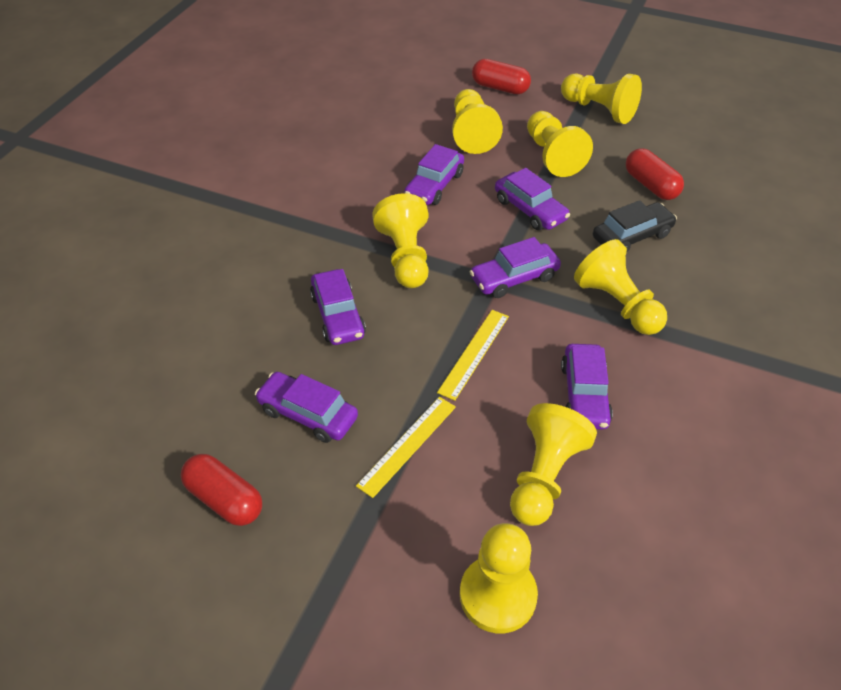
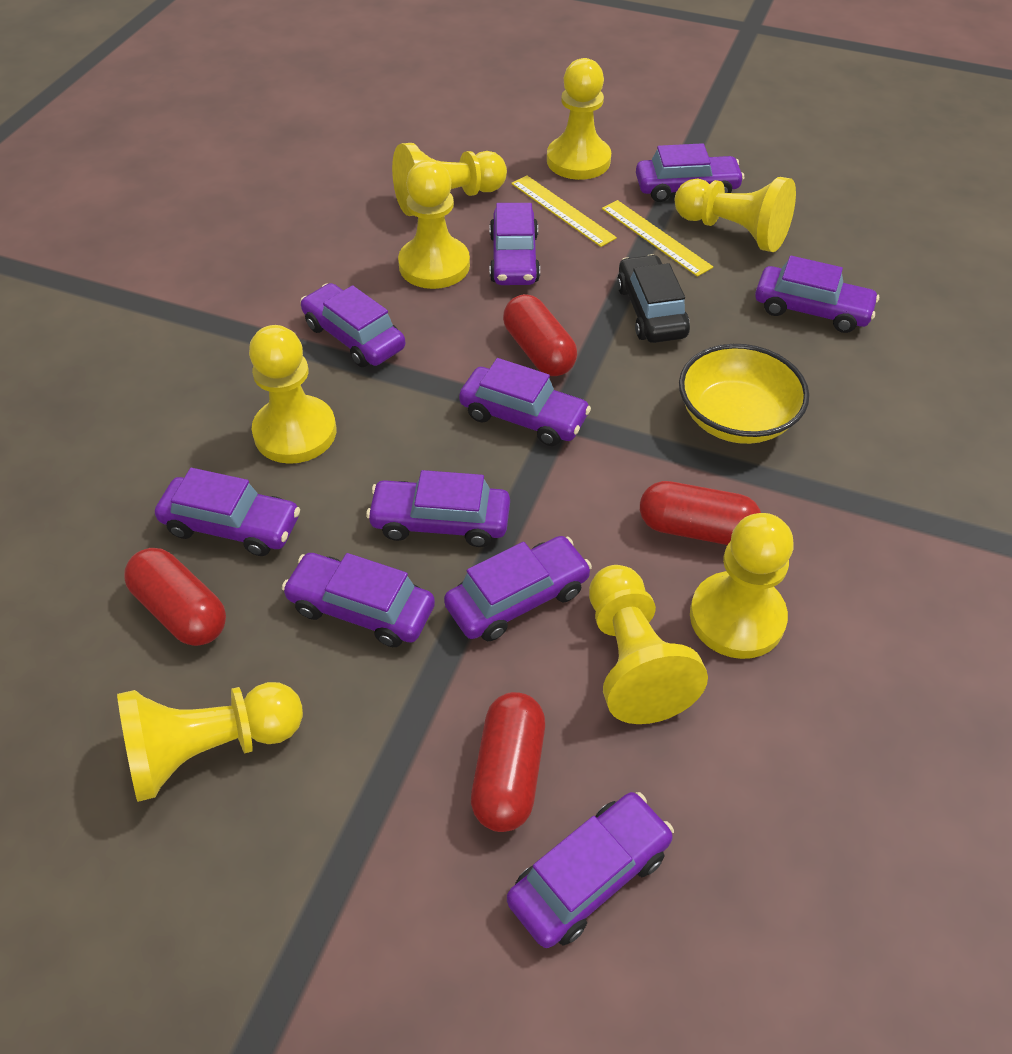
purple car: [255,372,358,443] [310,269,366,345] [404,144,464,205] [470,237,561,298] [495,168,570,230] [561,344,613,430] = 6 -> [155,468,300,556] [282,553,435,647] [300,283,405,367] [366,470,510,547] [444,536,592,641] [459,358,591,446] [490,203,540,285] [507,792,674,948] [636,143,744,202] [755,256,879,333] = 10
red capsule: [181,454,262,526] [472,59,531,94] [626,148,684,200] = 3 -> [124,548,226,646] [471,692,545,832] [503,294,577,376] [640,481,761,545] = 4
yellow bowl: none = 0 -> [679,344,809,444] = 1
yellow pawn: [372,193,429,288] [452,89,503,154] [460,523,538,633] [510,403,597,526] [527,111,593,177] [561,74,642,124] [574,239,667,335] = 7 -> [117,682,303,802] [249,325,336,464] [392,143,507,216] [398,160,470,289] [547,58,611,180] [589,565,708,724] [675,177,796,252] [690,513,793,659] = 8

